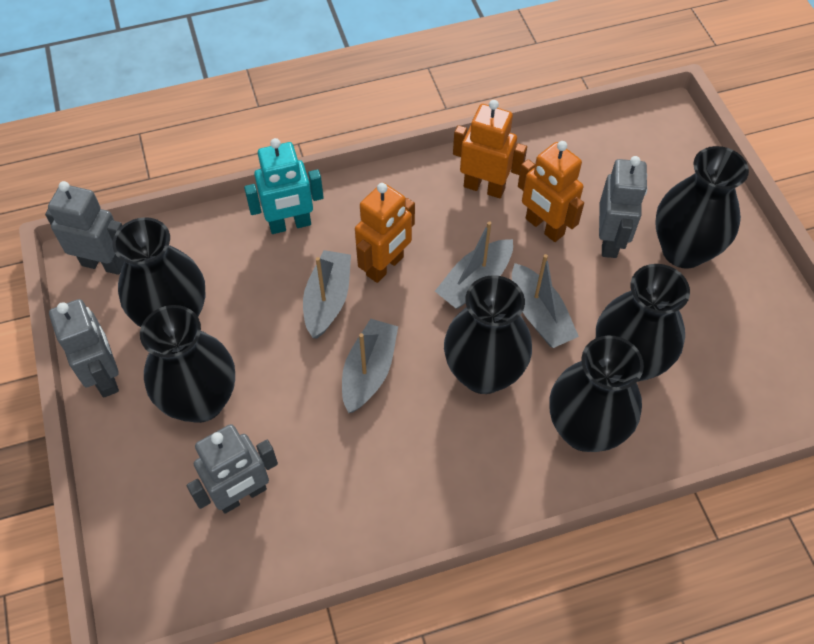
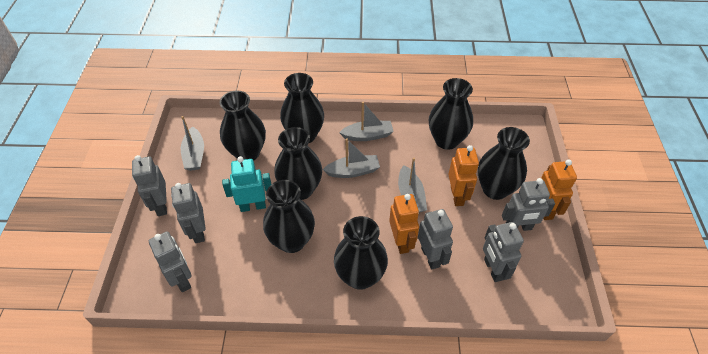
black vase: [112,217,205,327] [140,305,235,423] [444,275,532,394] [549,335,644,452] [596,264,690,382] [655,146,749,269] = 6 -> [220,90,266,161] [263,180,315,253] [274,127,322,200] [280,73,324,143] [334,216,388,290] [429,78,473,150] [478,127,530,200] = 7
grey robot: [45,181,124,275] [49,299,119,398] [186,424,278,514] [599,156,647,258] = 4 -> [132,155,167,216] [149,231,192,292] [171,183,206,243] [418,209,453,269] [483,222,524,282] [502,178,555,231] = 6

